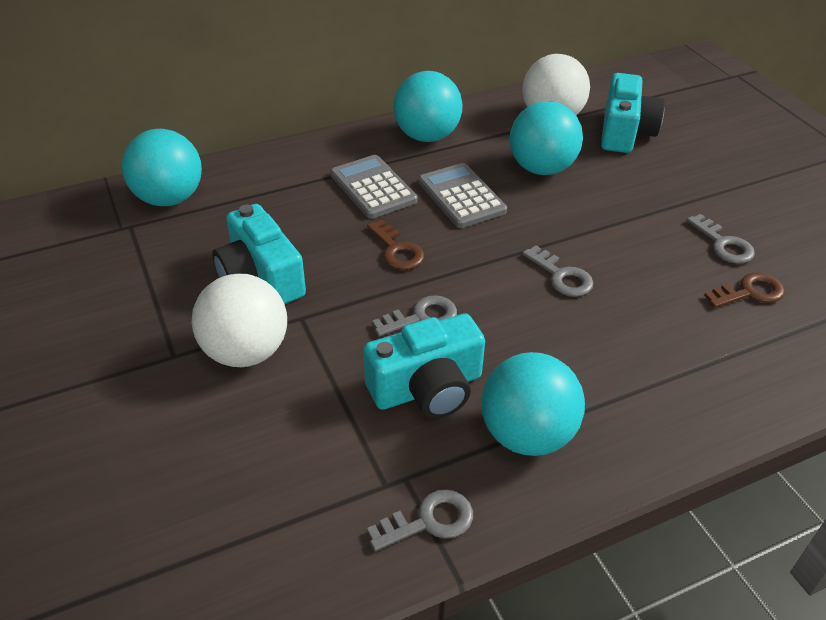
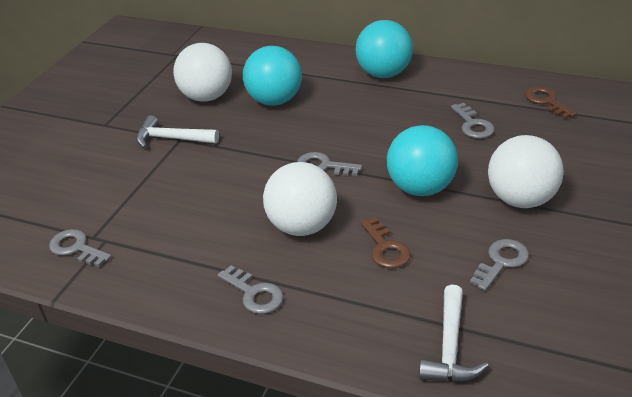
grey calculator: [330,155,418,219] [418,163,507,228] = 2 -> none = 0
grey key: [367,489,473,551] [372,295,457,336] [523,245,594,297] [687,214,755,264] = 4 -> [49,229,112,267] [218,266,283,314] [297,152,362,176] [451,103,495,138] [470,239,529,291] = 5
turquoise ball: [122,129,202,206] [394,71,463,142] [481,352,585,456] [510,101,583,175] = 4 -> [243,46,302,106] [355,20,413,78] [387,125,458,196] = 3
turquoise camera: [213,204,306,304] [363,313,485,419] [601,73,665,153] = 3 -> none = 0
white ball: [192,274,287,367] [522,54,590,115] = 2 -> [173,43,232,102] [263,162,337,236] [488,135,564,208] = 3
white hammer: none = 0 -> [136,115,219,148] [419,285,488,382] = 2

